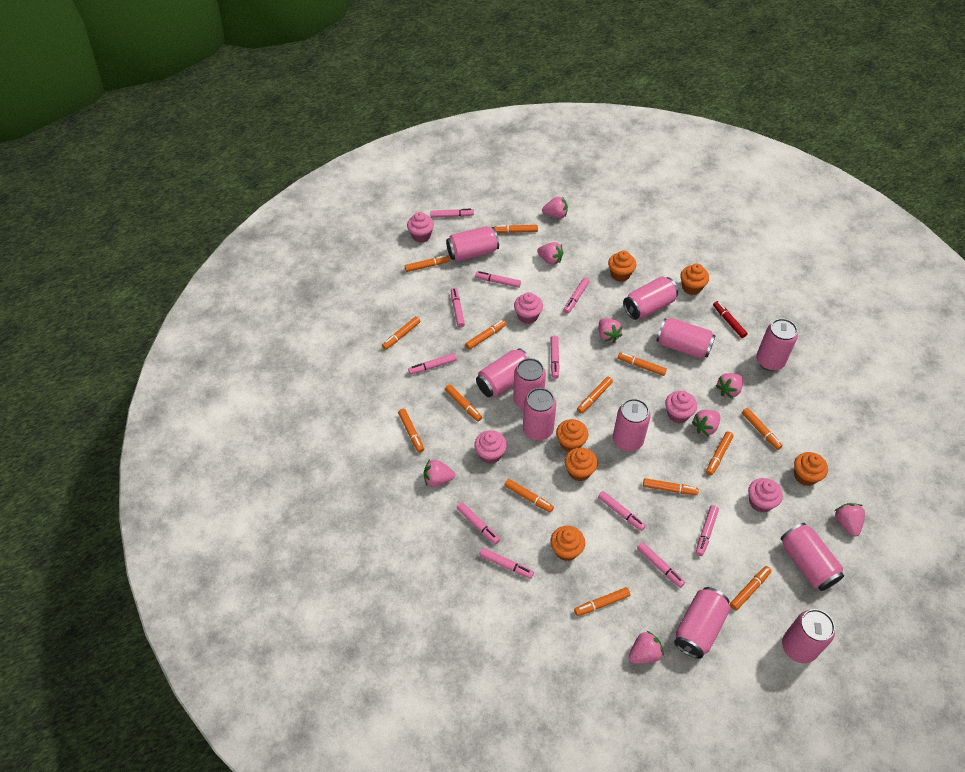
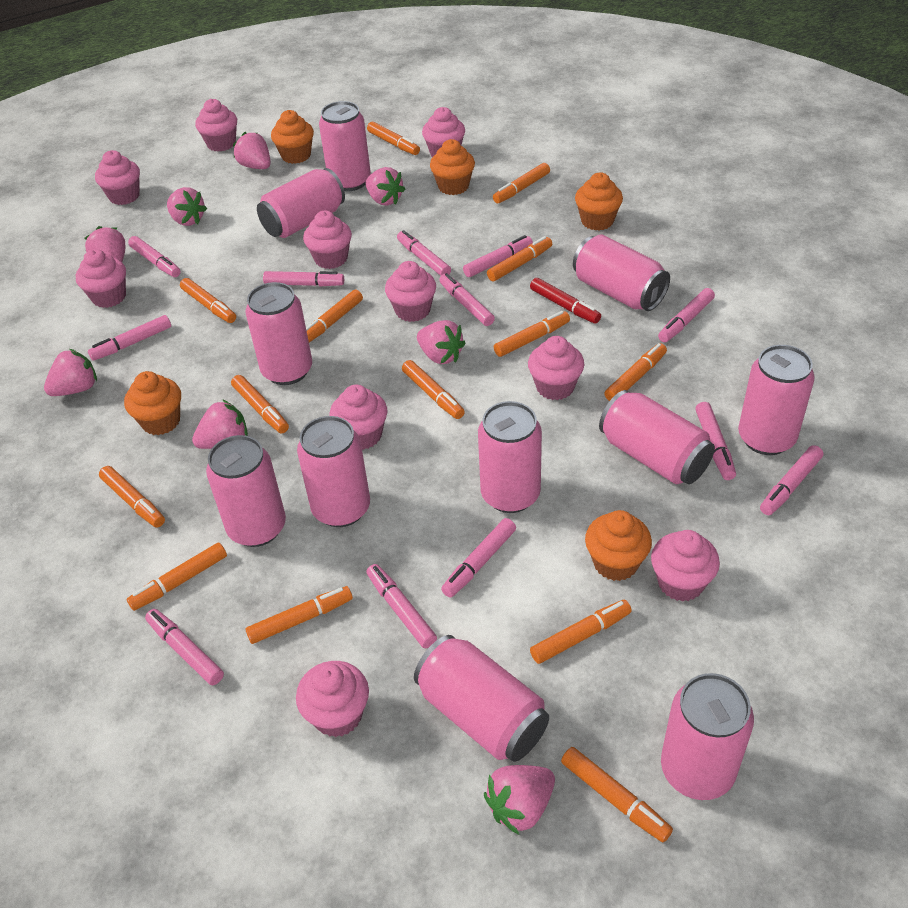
orange cupcake: [550,526,585,561] [556,419,588,452] [565,447,598,481] [608,250,636,282] [680,263,709,295] [794,452,828,486] = 6 -> [124,371,181,435] [271,110,314,164] [430,139,475,195] [575,172,623,231] [585,510,652,581] = 5
pink cupcake: [407,212,434,243] [474,430,507,464] [514,292,543,324] [665,391,697,423] [748,478,783,513] = 5 -> [76,249,126,308] [95,150,140,205] [195,99,237,152] [296,661,369,737] [303,211,352,269] [330,384,387,450] [385,261,436,322] [422,107,465,157] [528,336,584,400] [651,530,720,602] = 10
pink marker: [408,353,457,374] [430,209,474,218] [451,288,465,328] [457,502,500,544] [475,271,521,288] [479,548,534,579] [550,336,560,379] [564,278,589,314] [598,491,646,531] [637,542,685,588] [696,505,719,556] = 11 -> [88,315,171,361] [128,236,181,277] [145,609,224,685] [263,271,344,287] [366,564,437,648] [397,230,451,276] [439,273,495,326] [441,518,516,598] [463,235,533,277] [658,288,715,342] [695,402,736,480] [760,445,823,515] = 12

